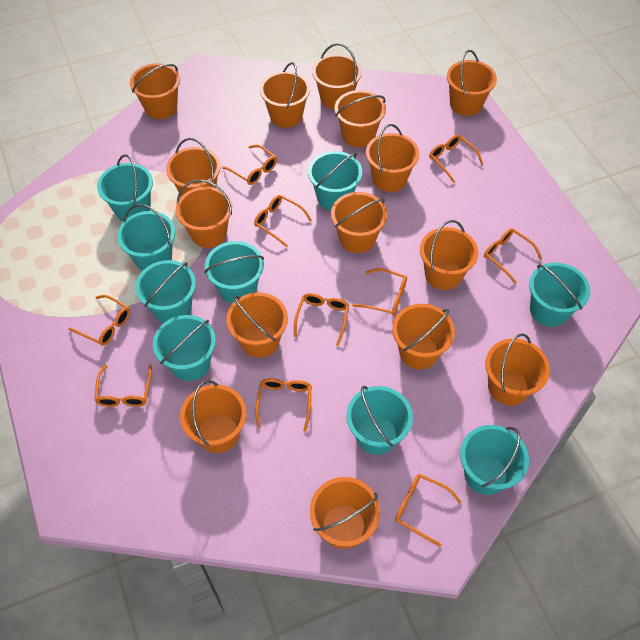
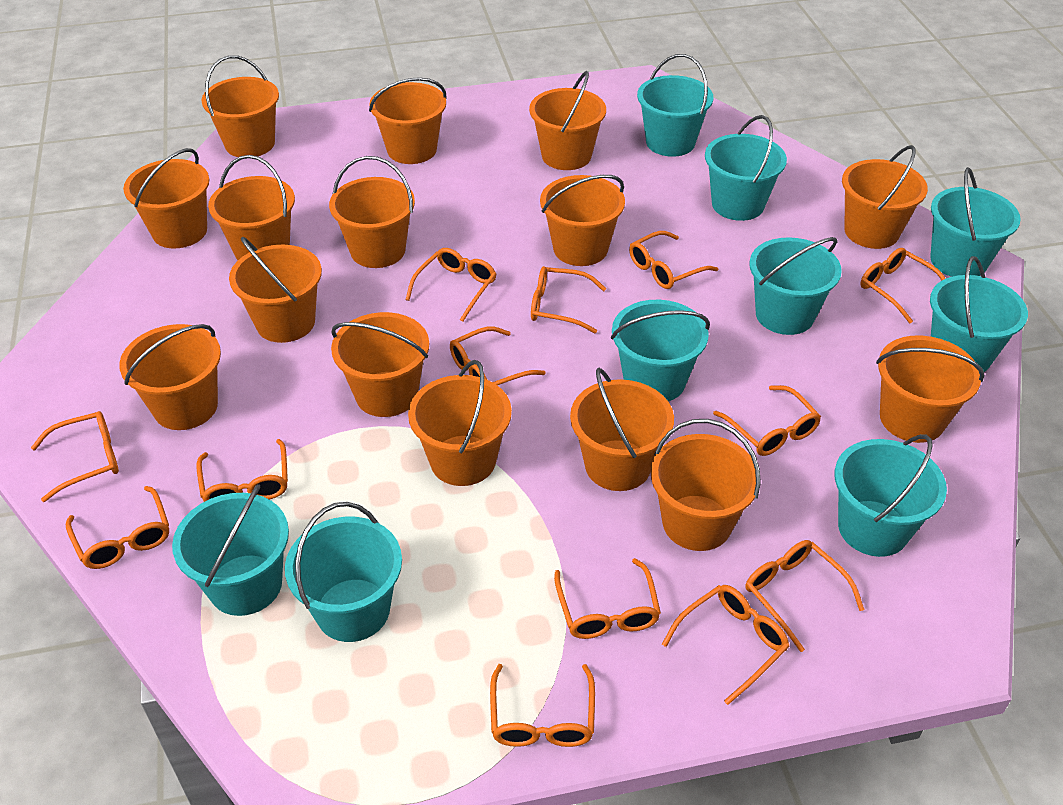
orange glasses: [68,295,130,346] [94,365,152,407] [222,144,277,185] [254,195,312,247] [256,378,311,432] [294,293,349,346] [352,268,407,316] [395,474,461,547] [429,135,483,183] [484,228,542,284] = 10 -> [31,411,119,502] [66,486,169,569] [196,439,288,502] [405,248,496,322] [450,326,546,385] [490,664,595,747] [531,266,606,333] [554,558,661,639] [629,231,718,289] [662,585,790,705] [713,385,821,456] [745,540,865,652] [860,248,945,324] = 13

